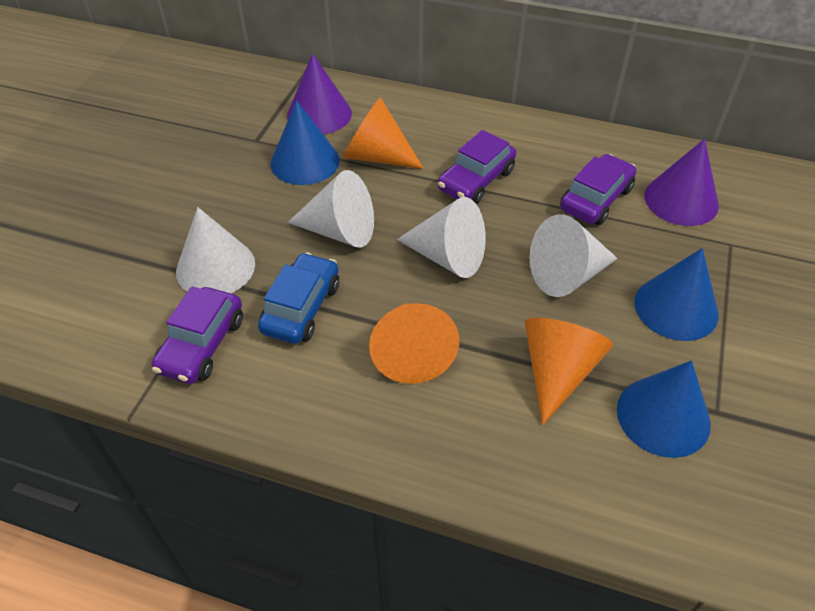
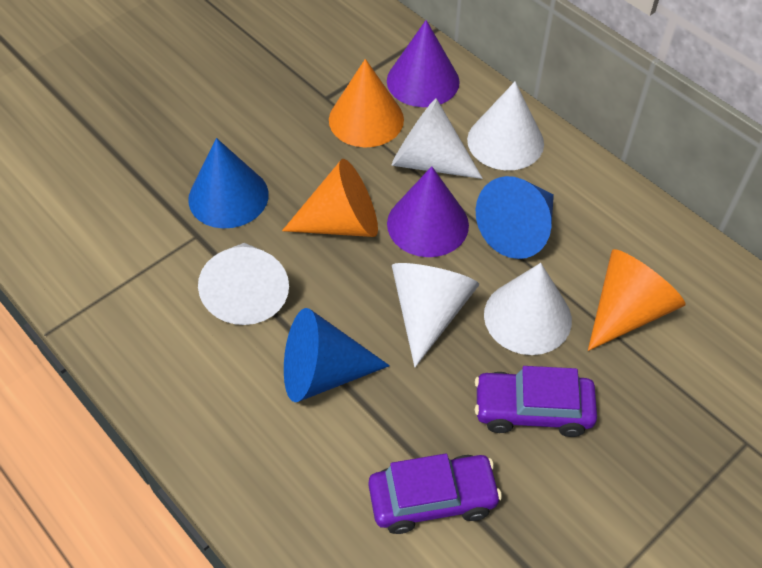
blue car: [258,252,339,344] = 1 -> none = 0
purple car: [152,286,243,384] [438,130,516,204] [560,154,636,225] = 3 -> [368,454,502,534] [475,366,597,437] = 2
white cone: [176,207,255,293] [288,170,374,248] [397,197,486,278] [530,214,618,297] = 4 -> [198,243,289,325] [392,98,483,179] [392,263,479,367] [467,81,544,170] [484,263,572,355] = 5

